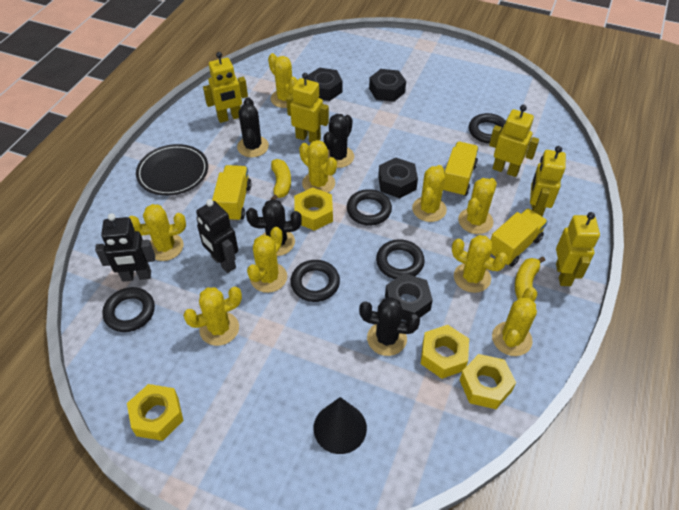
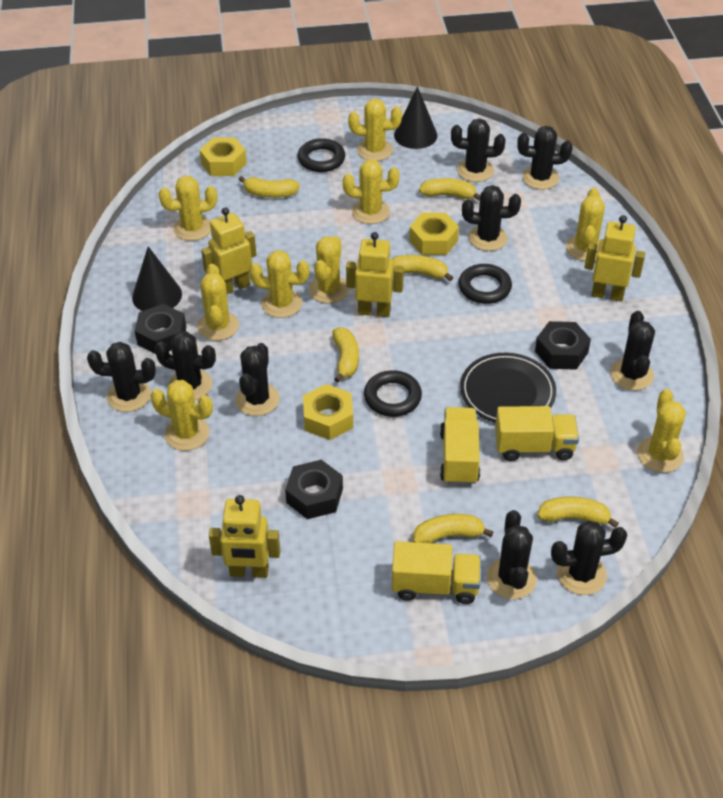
black cactus: [237,97,269,157] [246,199,302,256] [324,114,354,168] [359,297,420,356] = 4 -> [87,342,156,412] [154,331,216,400] [235,343,280,416] [451,118,505,182] [462,185,521,251] [487,510,537,599] [517,126,573,190] [551,521,627,595] [610,311,655,390] = 9
black cone: [314,397,367,454] = 1 -> [132,247,182,311] [394,86,438,149] = 2
black nut: [307,68,342,101] [369,69,406,102] [378,158,418,198] [385,273,433,321] = 4 -> [135,304,186,354] [285,460,343,519] [535,321,591,370] = 3
black ring: [102,287,155,332] [290,260,340,302] [347,189,392,225] [376,239,425,279] [469,113,506,144] = 5 -> [297,138,345,172] [364,370,422,417] [459,264,512,304] = 3
black robot: [95,213,155,282] [196,199,238,273] = 2 -> none = 0
yellow banana: [271,159,291,200] [515,257,545,299] = 2 -> [239,176,300,198] [332,327,359,382] [392,255,453,281] [413,514,493,543] [419,178,480,201] [538,497,619,528] = 6
yellow nut: [127,384,184,441] [294,187,333,231] [421,325,469,379] [460,354,516,409] = 4 -> [200,137,247,176] [303,384,353,440] [409,213,459,255] = 3
yellow robot: [203,52,248,123] [286,73,329,142] [489,105,539,177] [530,146,566,217] [556,212,600,286] = 5 -> [201,207,256,294] [209,495,280,578] [346,232,404,317] [584,215,645,302] = 4

